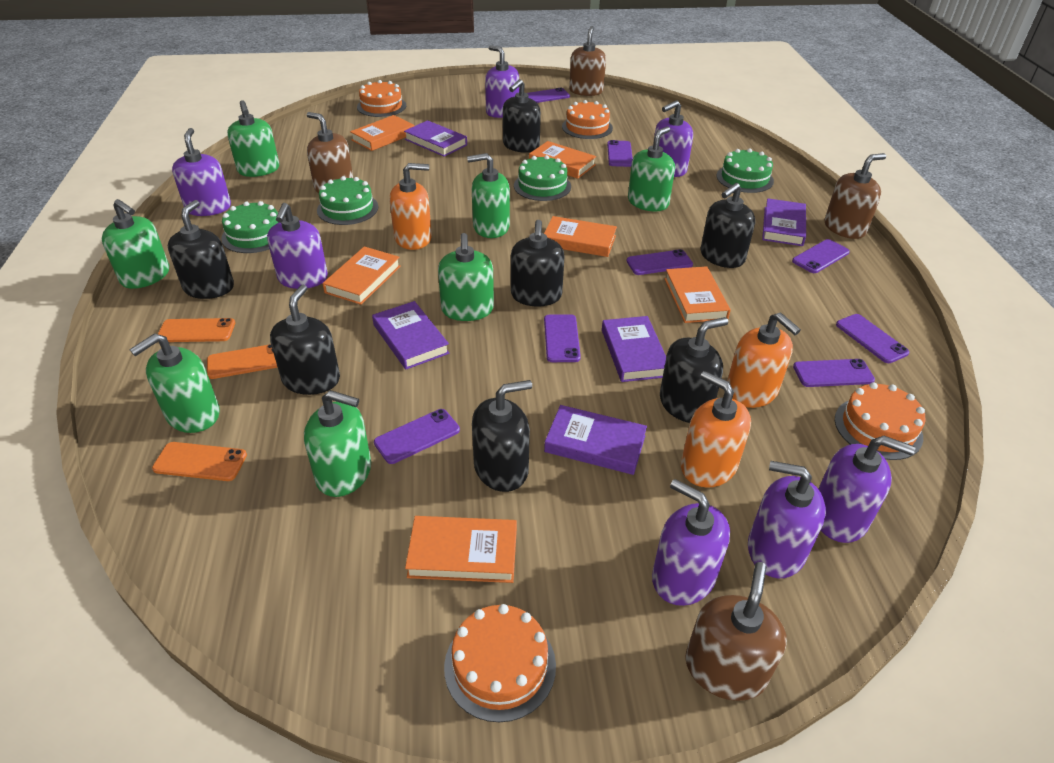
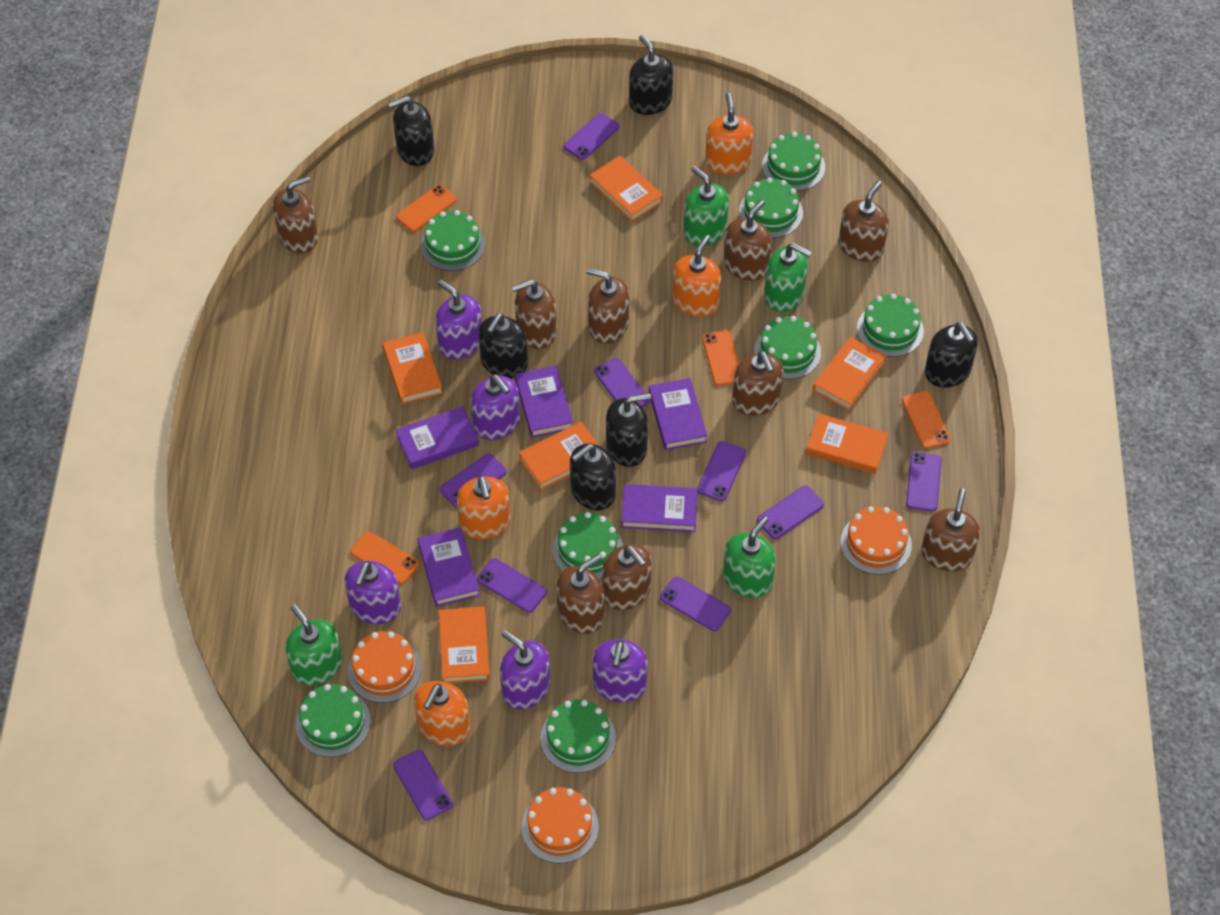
black soap dispenser: [168,200,234,299] [270,285,340,395] [472,380,532,492] [503,79,541,153] [511,220,565,306] [660,317,728,423] [701,183,755,268] = 7 -> [388,96,434,166] [478,313,528,378] [570,444,616,510] [606,393,651,467] [629,35,673,115] [925,322,978,388] = 6
brown soap dispenser: [307,112,353,193] [569,26,606,96] [685,562,787,701] [824,153,886,239] = 4 -> [273,176,318,253] [511,279,557,349] [556,554,604,634] [586,268,629,344] [602,544,652,610] [723,200,772,281] [732,351,784,416] [839,181,889,262] [921,488,980,571] = 9
green cake: [221,201,279,253] [317,176,378,225] [514,155,571,201] [716,148,774,193] = 4 -> [296,684,371,757] [421,210,485,271] [541,699,616,773] [552,512,623,579] [739,178,803,238] [754,316,821,379] [762,132,825,191] [857,294,924,357] = 8
green soap dispenser: [102,199,169,289] [129,333,220,433] [227,100,279,177] [304,390,371,497] [438,233,494,321] [467,153,510,238] [628,127,675,211] = 7 -> [285,604,343,686] [683,166,729,246] [723,516,776,598] [764,243,812,312] = 4
orange cake: [357,80,406,117] [444,604,556,723] [562,100,613,139] [835,382,926,460] = 4 -> [348,631,422,703] [522,787,599,863] [840,506,912,575] = 3
orange phone: [152,442,247,481] [158,318,235,342] [207,344,278,379] = 3 -> [350,531,419,584] [396,185,457,232] [702,330,739,386] [902,391,951,449] = 4
orange soap dispenser: [390,163,432,250] [681,371,751,488] [727,312,801,408] = 3 -> [414,681,470,746] [457,476,511,539] [672,235,721,317] [705,93,753,175] = 4
purple phone: [374,409,460,464] [527,88,570,103] [544,314,581,362] [607,140,633,167] [626,249,693,275] [792,239,850,273] [793,359,875,387] [836,314,909,363] = 8 -> [393,750,453,820] [440,454,507,508] [477,559,547,612] [564,113,619,160] [594,358,650,407] [660,576,731,631] [697,441,746,501] [757,486,824,539] [906,452,942,512] = 9
purple soap dispenser: [172,128,231,216] [267,203,328,289] [485,45,519,118] [652,479,730,606] [653,100,693,177] [748,461,826,578] [818,436,915,543] = 7 -> [344,561,401,624] [435,280,482,360] [471,374,520,440] [500,630,550,710] [593,639,648,703] = 5

